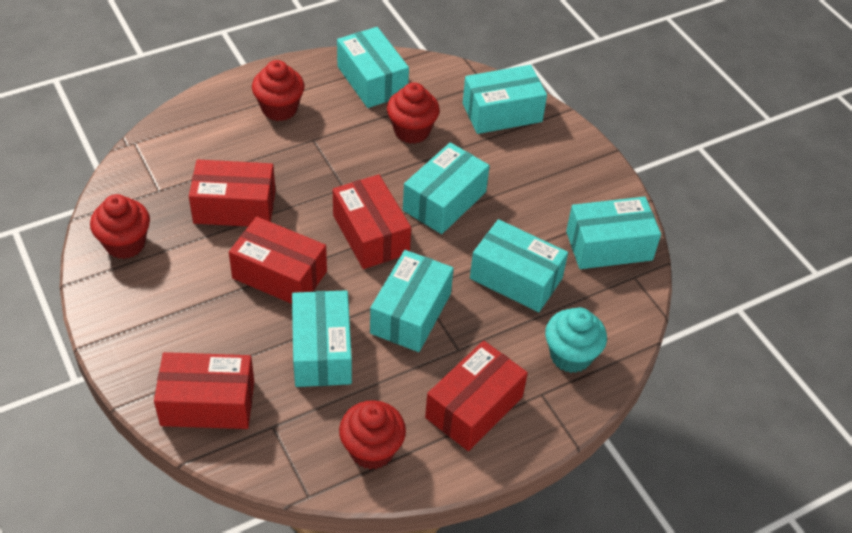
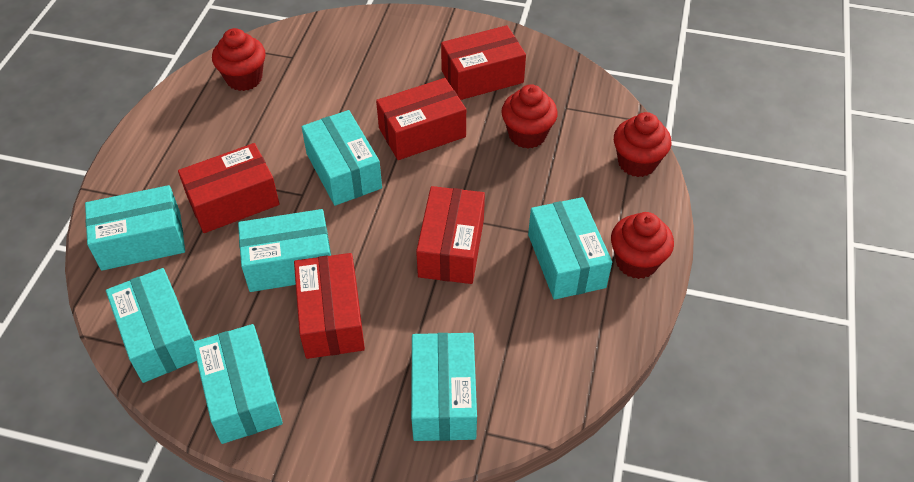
turquoise cupcake: [545,307,607,373] = 1 -> none = 0

